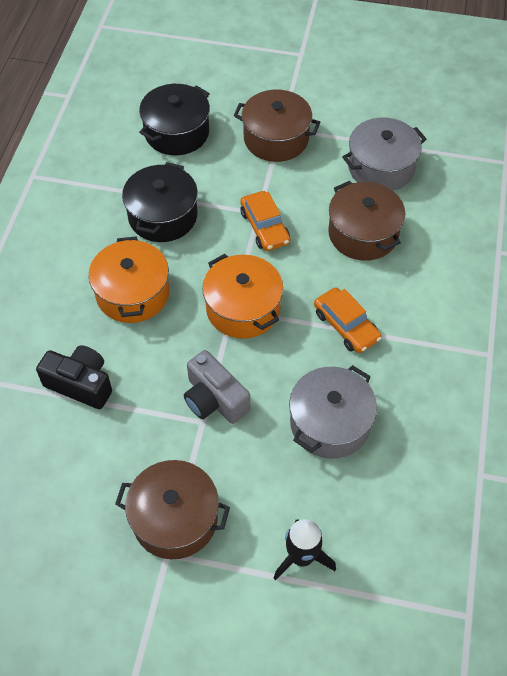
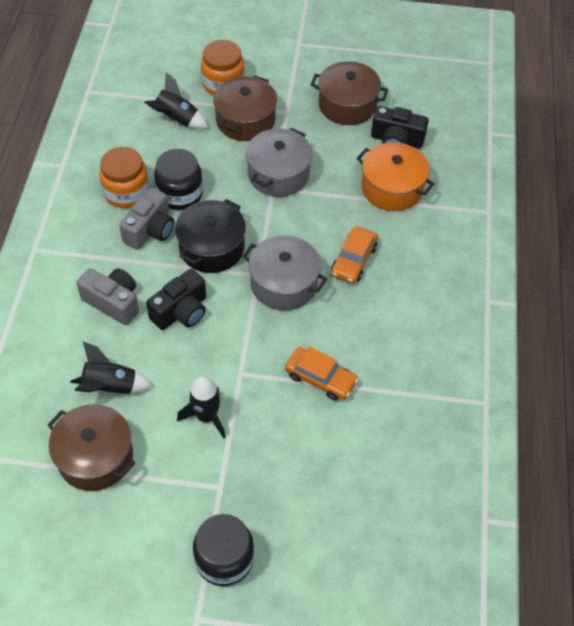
black camera: [36,345,112,409] = 1 -> [146,269,206,330] [371,106,429,149] = 2
black jar: none = 0 -> [154,149,203,210] [193,514,254,586] = 2
black pot: [122,162,198,242] [139,84,210,155] = 2 -> [175,199,246,273] = 1
black rocket: [274,519,336,580] = 1 -> [70,342,153,395] [144,72,208,129] [177,376,226,438] = 3
grey camera: [184,350,250,424] = 1 -> [76,268,139,325] [119,188,174,250] = 2
orange jar: none = 0 -> [99,147,149,208] [201,40,245,95] = 2
orange pot: [88,237,169,323] [202,254,283,339] = 2 -> [357,142,434,211] = 1

